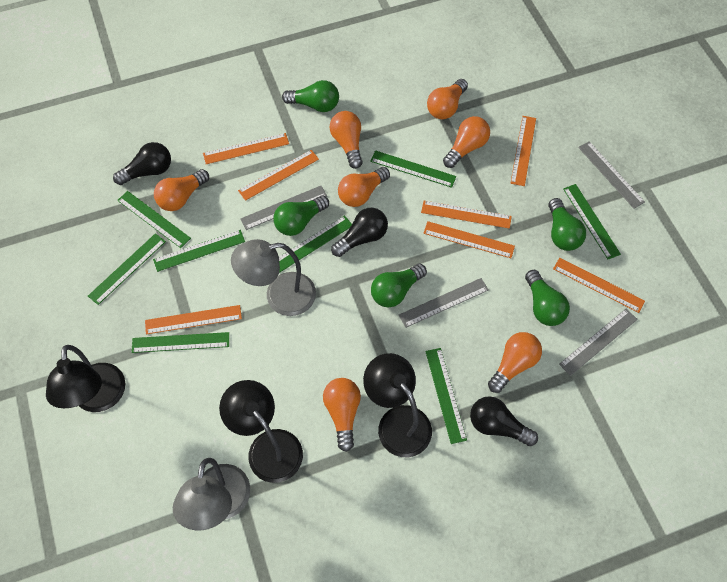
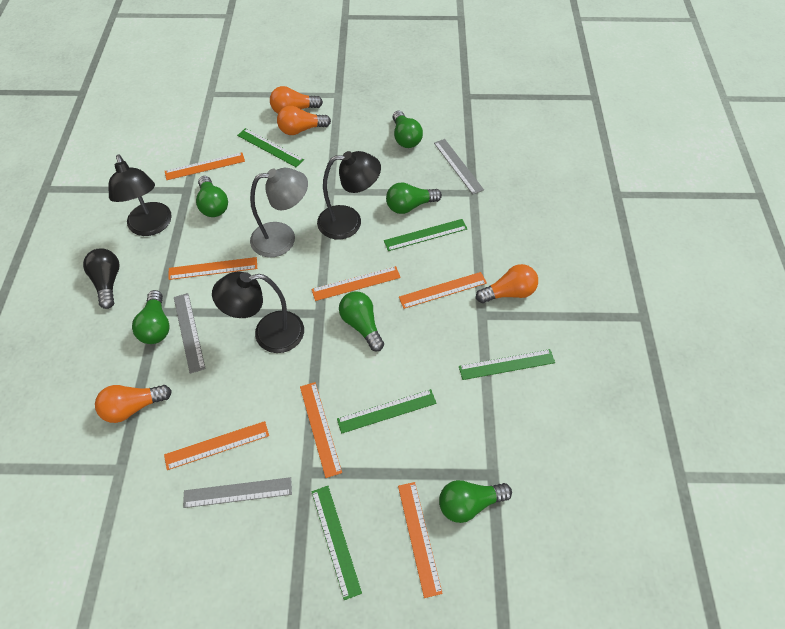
black light bulb: [113,142,171,185] [331,208,388,257] [470,396,538,446] = 3 -> [83,248,120,309] = 1
green light bulb: [273,195,329,236] [282,80,339,112] [371,263,427,308] [525,270,570,326] [548,198,586,251] = 5 -> [132,290,170,344] [196,176,228,217] [339,291,384,351] [386,182,442,214] [392,111,423,148] [439,480,512,523] = 6
green ruler: [88,233,166,305] [117,191,191,248] [131,332,229,353] [153,230,245,272] [279,215,352,273] [370,150,456,188] [425,348,467,444] [563,184,621,259] = 8 -> [237,128,304,167] [311,486,362,600] [337,389,437,434] [384,219,467,251] [459,349,555,380] = 5
grey lamp: [173,458,250,530] [231,239,316,316] = 2 -> [250,168,308,257] = 1
grey ruler: [240,186,327,230] [399,278,489,328] [559,309,638,376] [578,141,645,209] = 4 -> [174,293,206,374] [183,477,292,508] [434,139,484,194] = 3
orange light bulb: [154,169,209,211] [323,378,361,452] [330,111,363,169] [338,167,390,207] [427,79,468,119] [443,116,490,168] [488,332,542,393] = 7 -> [95,385,172,423] [270,86,323,114] [277,106,331,135] [476,264,538,303] = 4

